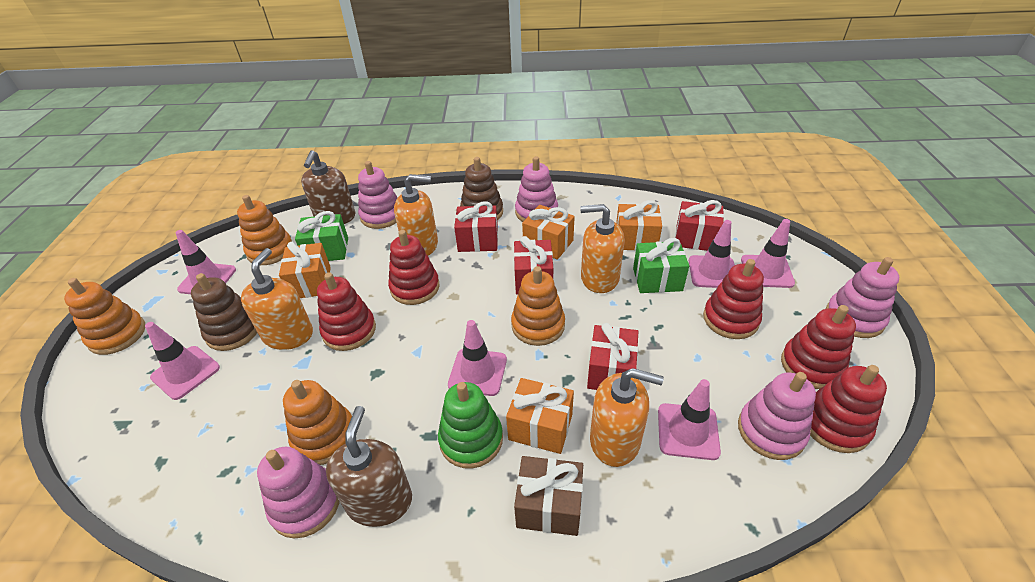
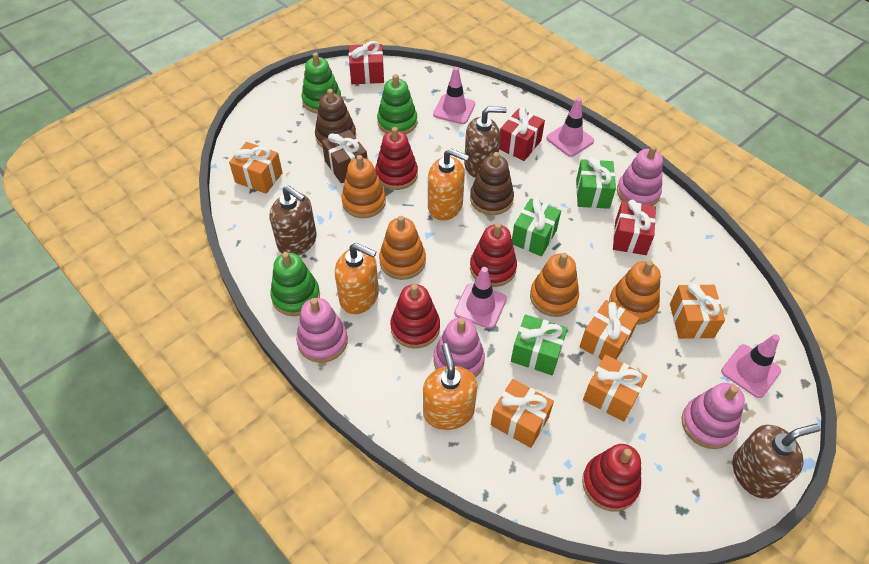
brown soap dispenser: [301,150,355,224] [326,406,412,527] = 2 -> [269,186,317,255] [464,106,507,178] [732,424,821,499] = 3
green gift: [295,211,348,261] [633,238,689,293] = 2 -> [511,314,567,375] [512,198,561,256] [576,157,616,209] = 3
green stacking toy: [438,382,503,469] = 1 -> [270,252,320,316] [302,53,341,114] [377,74,417,134] = 3
orange gift: [279,242,331,298] [506,378,574,454] [522,205,575,260] [616,200,662,251] = 4 -> [229,142,283,194] [491,379,554,448] [580,300,639,360] [583,355,647,422] [670,283,725,339] = 5
orange soap dispenser: [241,248,313,350] [394,174,438,256] [580,204,625,293] [590,368,664,467] = 4 -> [335,243,379,314] [423,343,477,430] [428,148,469,220] = 3
pink stacking toy: [257,447,340,538] [358,161,397,229] [515,156,558,222] [738,372,816,460] [826,257,899,338] = 5 -> [296,298,348,363] [434,318,485,377] [617,146,663,206] [682,383,745,449] = 4
pink traffic cone: [145,322,220,400] [175,230,236,294] [448,320,507,396] [658,379,721,460] [689,220,735,288] [741,219,795,288] = 6 -> [433,67,475,124] [454,267,507,329] [547,97,594,157] [721,334,781,398] = 4
red gift: [454,202,498,252] [514,236,553,294] [587,323,638,390] [675,200,724,251] = 4 -> [349,41,384,84] [499,107,545,161] [613,200,656,255] = 3
red stacking toy: [317,272,376,351] [388,230,440,305] [703,259,764,339] [781,305,856,389] [810,365,887,453] = 5 -> [375,127,418,190] [390,284,440,349] [470,223,517,287] [582,444,641,511] = 4

